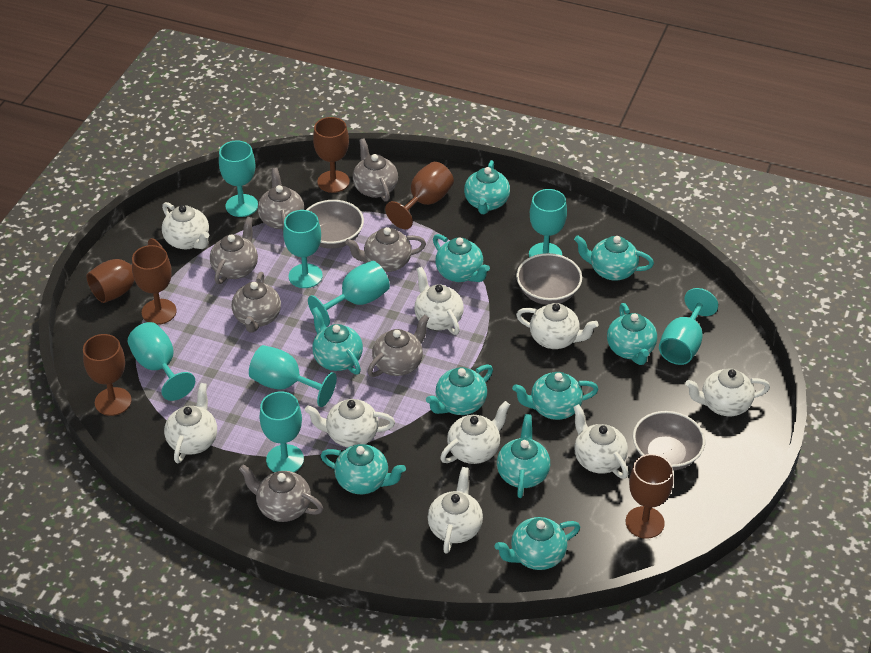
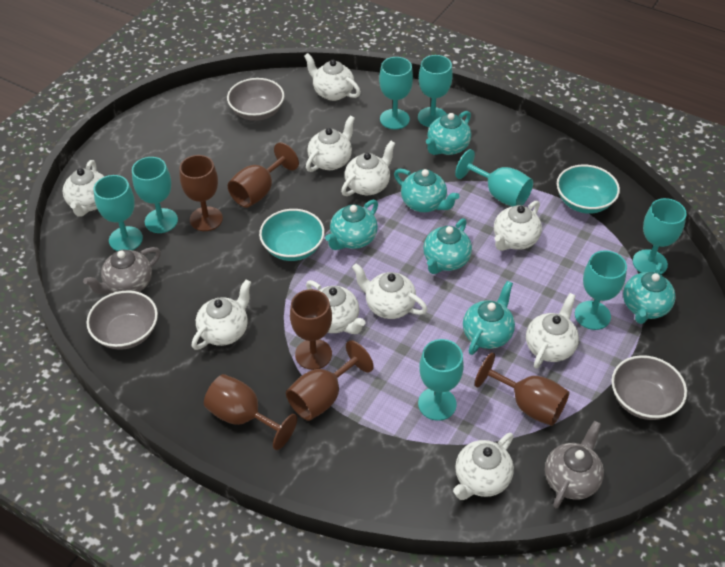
grey teapot: [210,217,258,284] [232,272,281,333] [239,464,323,522] [258,168,304,230] [345,227,426,272] [353,138,398,202] [368,315,429,377] = 7 -> [83,247,161,294] [545,421,604,508] = 2
turquoise bowl: none = 0 -> [259,209,325,261] [557,165,620,214] = 2
turquoise teapot: [312,307,363,374] [321,444,406,494] [426,364,493,415] [433,234,490,282] [464,160,510,214] [495,517,580,570] [497,414,550,498] [512,372,599,420] [574,235,654,281] [607,303,657,365] = 10 -> [325,200,378,250] [394,169,459,212] [423,218,472,274] [426,111,471,155] [463,281,515,355] [623,263,676,324] = 6
white teapot: [162,202,209,249] [164,383,217,463] [305,399,395,447] [414,267,464,335] [428,467,483,554] [440,401,510,464] [516,303,599,349] [573,404,628,479] [685,368,770,416] = 9 -> [63,160,104,216] [192,280,251,350] [304,53,361,101] [306,115,355,172] [306,280,366,334] [341,141,396,196] [352,263,428,319] [453,433,514,500] [494,200,542,251] [526,293,579,368] = 10

